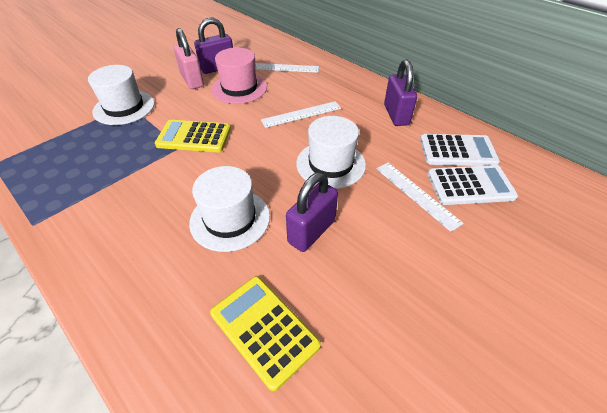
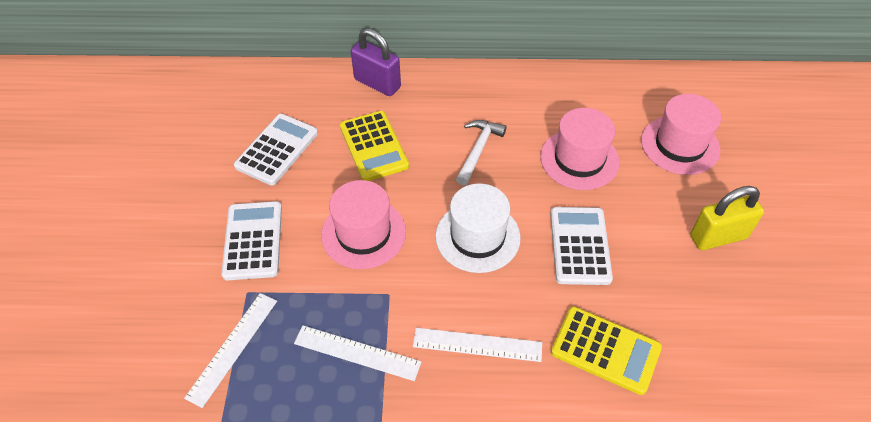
pink hat: [211,47,267,104] = 1 -> [321,180,406,269] [540,108,619,190] [641,94,721,175] = 3
pink padlock: [174,28,204,89] = 1 -> none = 0
purple padlock: [194,18,233,74] [286,172,338,252] [384,59,417,126] = 3 -> [351,28,401,96] = 1
white calculator: [420,134,500,166] [428,165,518,205] = 2 -> [221,201,282,281] [234,114,318,186] [550,207,613,285] = 3
white hammer: none = 0 -> [456,120,506,186] = 1
white hat: [88,65,155,125] [189,166,270,252] [296,116,366,189] = 3 -> [435,183,521,273] = 1
yellow padlock: none = 0 -> [690,186,764,250] = 1

